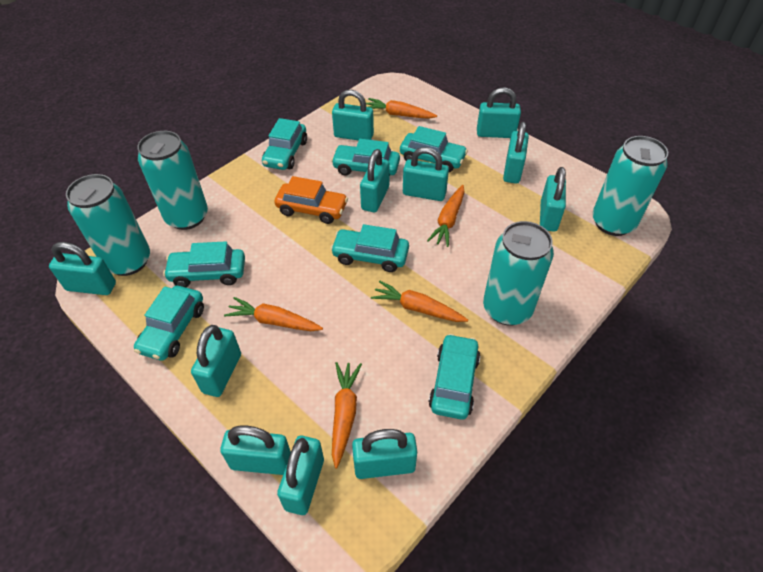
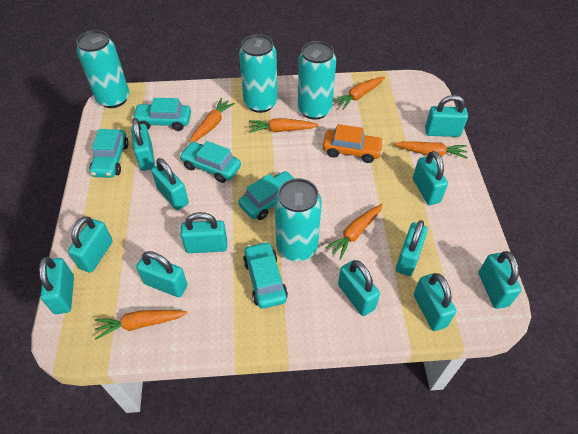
orange carrot: [224,297,323,331] [332,362,362,468] [366,98,437,119] [371,281,468,322] [427,185,465,247] = 5 -> [95,310,187,340] [190,98,235,143] [249,118,319,133] [325,204,383,260] [333,76,385,110] [394,141,468,159] = 6
turquoise car: [134,286,204,361] [163,241,245,287] [262,118,307,170] [330,224,409,272] [331,139,400,177] [400,126,468,172] [429,334,480,420] = 7 -> [90,129,129,178] [132,98,191,131] [179,141,241,183] [238,171,295,220] [243,241,288,309] = 5
turquoise padlock: [49,242,116,295] [191,325,241,397] [220,426,291,475] [277,435,324,515] [332,90,374,141] [352,429,417,479] [360,149,390,213] [403,147,449,201] [477,87,521,138] [503,122,529,184] [540,167,566,232] = 11 -> [39,257,74,314] [68,216,113,273] [131,118,155,171] [136,251,188,297] [151,158,189,210] [180,212,227,253] [338,260,380,316] [396,220,428,276] [413,151,448,205] [414,273,456,331] [425,95,468,137] [479,251,522,309] = 12

